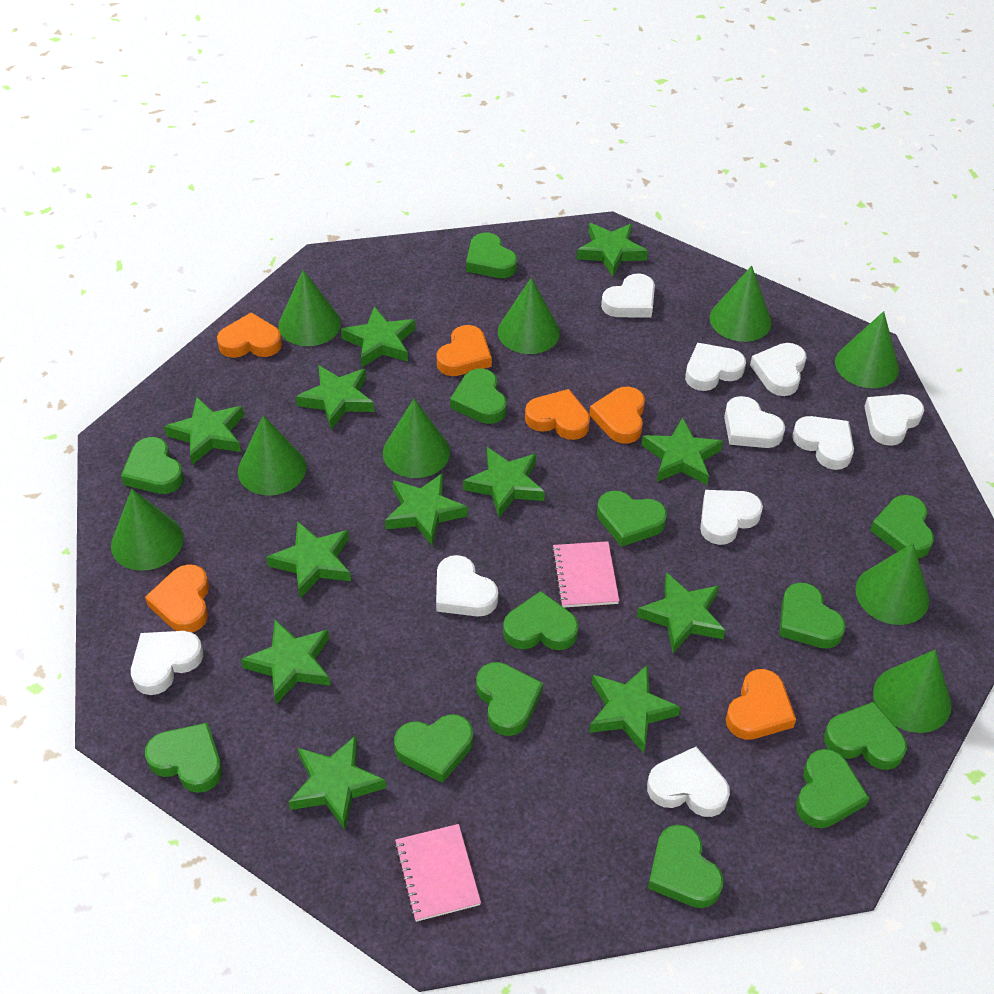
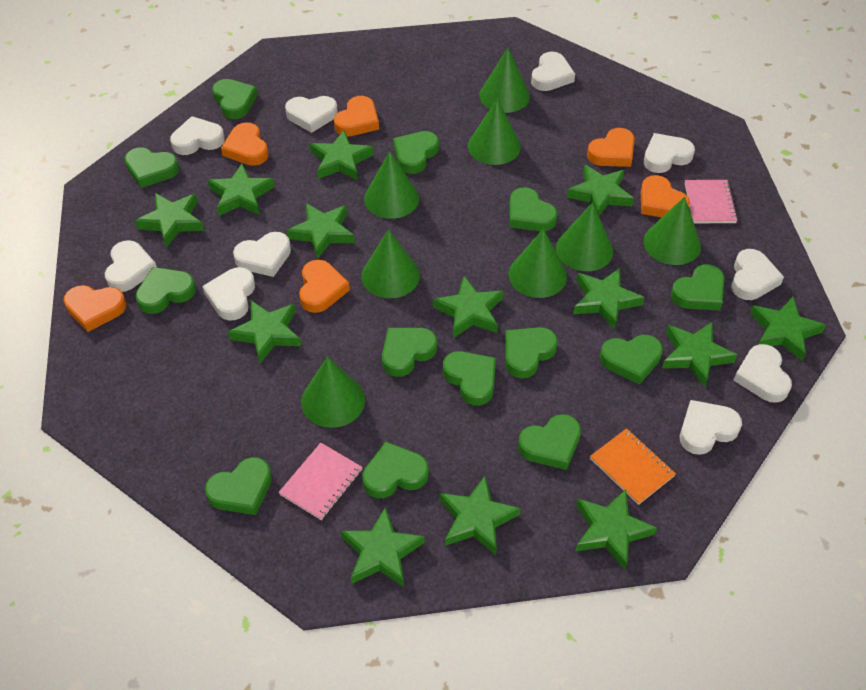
green cone: [111,489,183,571] [238,415,306,495] [279,270,341,346] [383,399,450,478] [498,277,560,354] [710,266,771,342] [835,311,899,388] [855,543,929,625] [873,649,952,733] = 9 -> [301,357,365,428] [361,229,420,298] [364,151,419,219] [468,99,521,165] [479,48,530,113] [509,229,567,298] [556,203,613,271] [644,196,701,265] = 8
green star: [164,397,244,465] [241,620,330,704] [266,521,351,598] [289,735,386,830] [296,365,374,429] [341,307,415,367] [385,473,468,546] [463,447,545,517] [577,223,648,276] [589,665,680,753] [637,572,726,653] [642,417,723,485] = 12 -> [135,193,204,248] [208,164,274,216] [228,300,301,364] [287,203,355,259] [310,130,374,181] [341,507,424,587] [433,276,503,338] [440,476,521,555] [567,164,634,216] [573,268,644,330] [576,489,657,570] [662,322,737,387] [750,297,826,361] = 13
orange notebook: none = 0 -> [590,428,676,505] = 1

